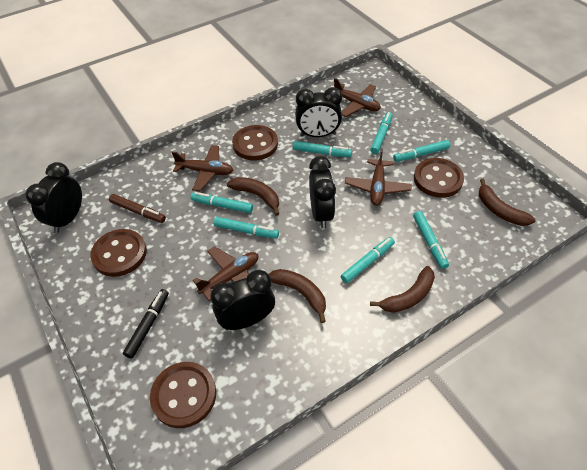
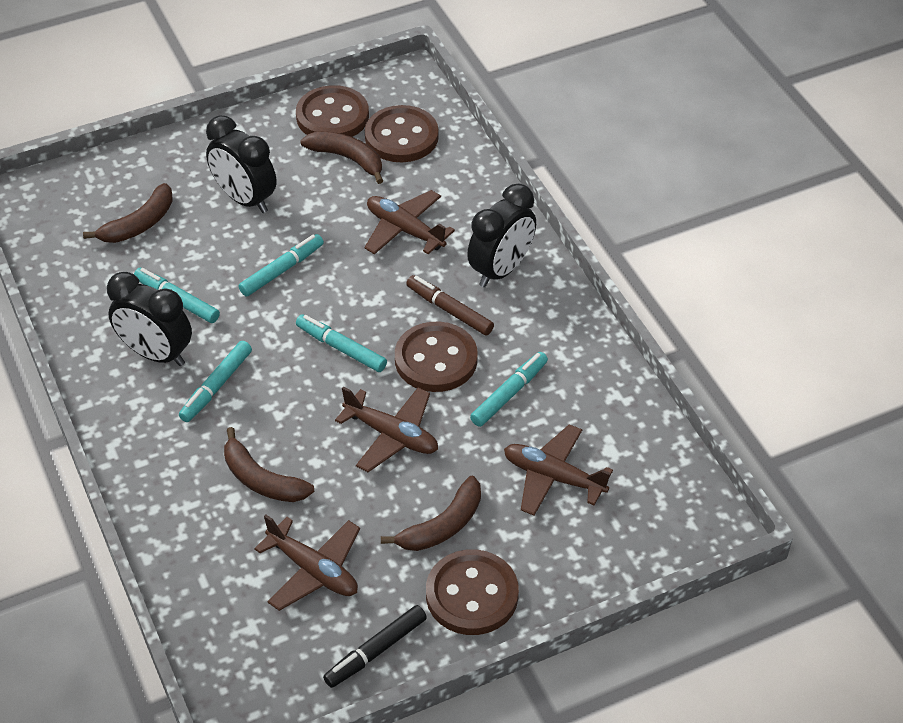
black clock: [25,162,82,233] [210,270,275,330] [295,87,342,137] [309,156,336,229] = 4 -> [107,272,192,366] [206,116,277,213] [467,184,536,287] = 3
turquoise marker: [191,192,253,213] [214,217,279,238] [293,141,352,157] [341,237,395,283] [370,112,393,154] [393,140,450,162] [413,211,449,269] = 7 -> [134,268,220,323] [179,341,252,422] [239,234,324,296] [296,314,387,372] [470,352,548,427] = 5

